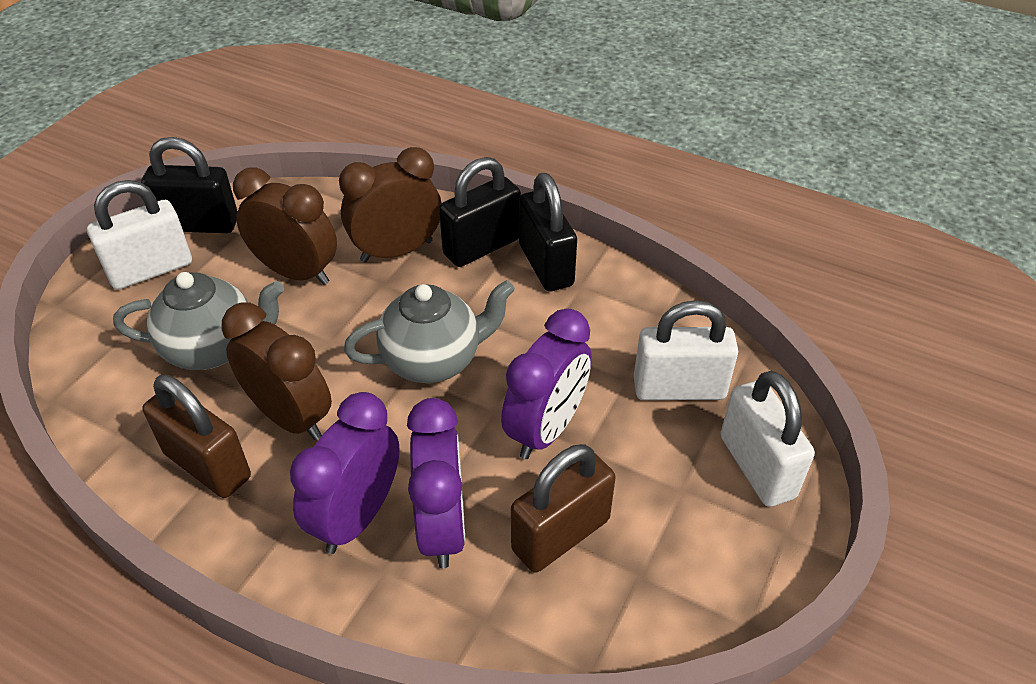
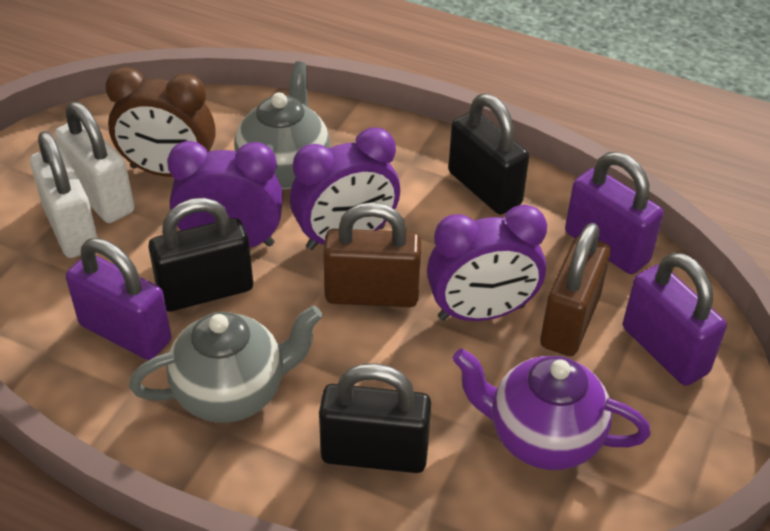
brown clock: [221,302,332,440] [233,167,337,285] [339,147,442,263] = 3 -> [105,67,215,177] = 1
purple padlock: none = 0 -> [66,238,171,360] [565,152,663,274] [623,252,727,386] = 3
purple teapot: none = 0 -> [452,349,651,470] = 1
white padlock: [87,180,192,290] [634,300,738,400] [721,370,815,507] = 3 -> [30,131,98,258] [54,102,135,223] = 2

